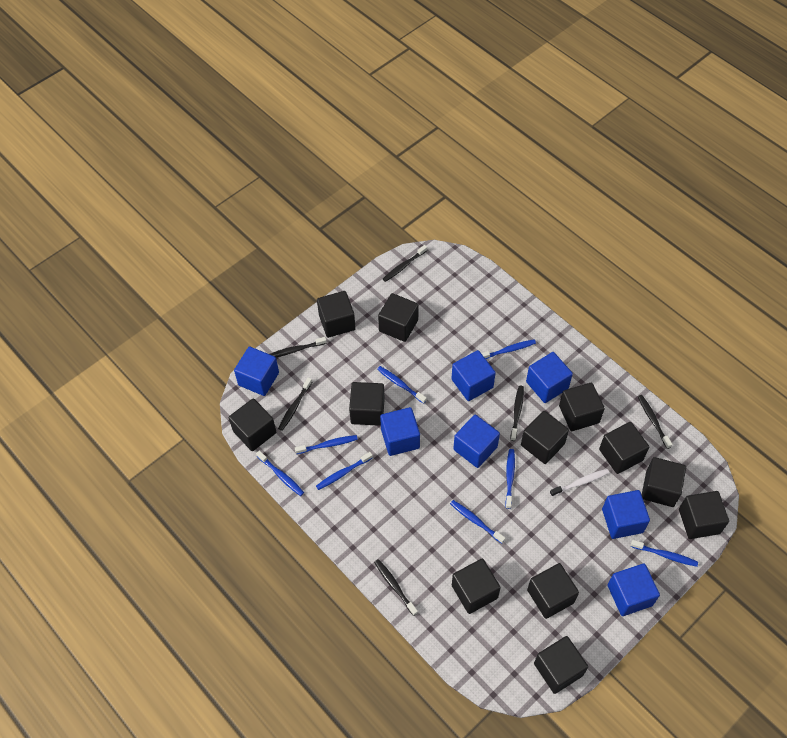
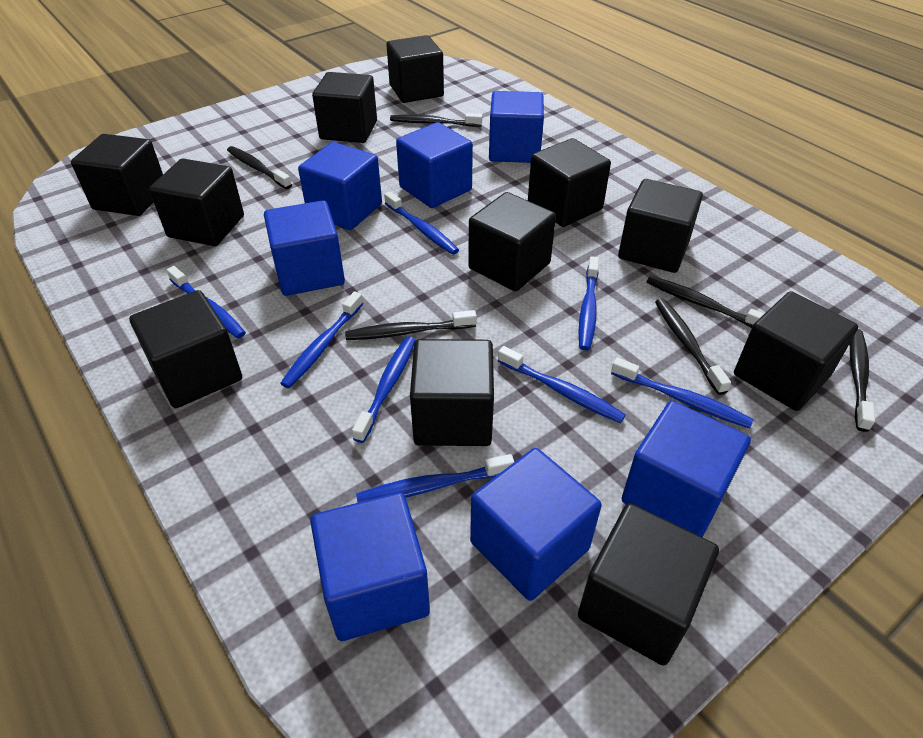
black cube: [229,398,276,451] [317,291,356,338] [349,382,385,426] [378,293,419,342] [452,559,501,614] [521,411,569,464] [527,563,579,619] [534,636,588,694] [559,382,605,431] [599,422,649,474] [642,457,686,507] [679,491,729,539] = 12 -> [71,134,163,216] [129,290,242,408] [149,158,244,246] [312,72,377,143] [386,35,444,103] [410,339,494,446] [468,192,556,291] [528,138,611,227] [578,503,719,666] [618,179,703,273] [734,291,858,411] = 11
white toothbrush: [550,469,609,497] = 1 -> none = 0

